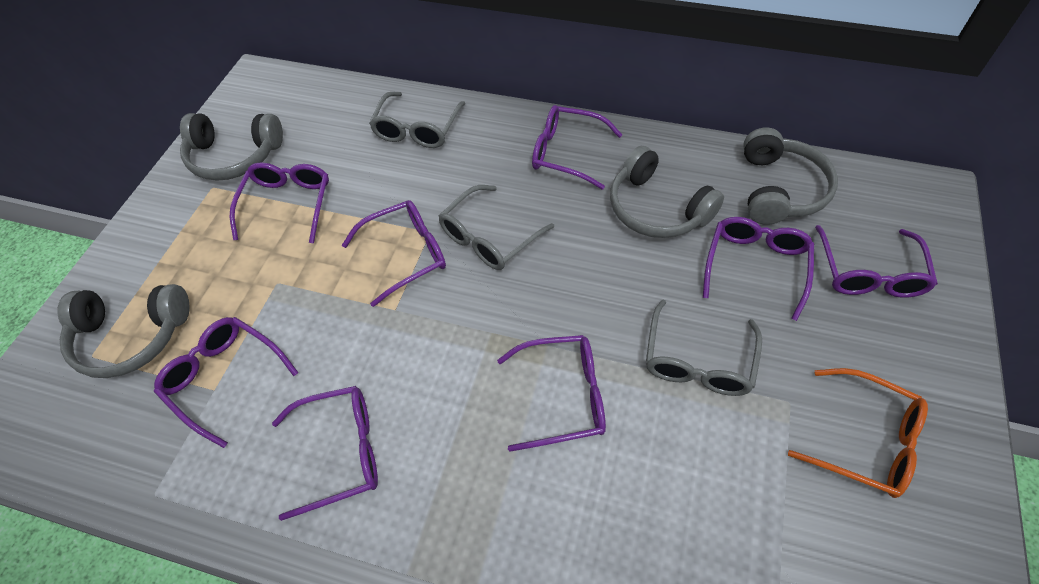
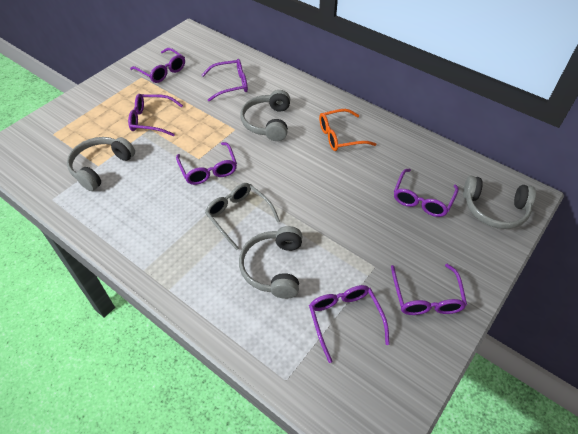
grey glasses: [369,92,465,148] [439,185,554,270] [646,300,762,396] = 3 -> [205,183,280,250] = 1
purple glasses: [154,317,299,448] [230,163,329,244] [272,386,378,521] [342,200,446,307] [497,335,606,452] [532,105,622,190] [703,217,814,321] [815,225,938,298] = 8 -> [128,94,183,136] [130,48,185,83] [176,142,237,185] [202,59,248,102] [309,285,390,363] [391,264,467,315] [394,169,459,217] = 7

